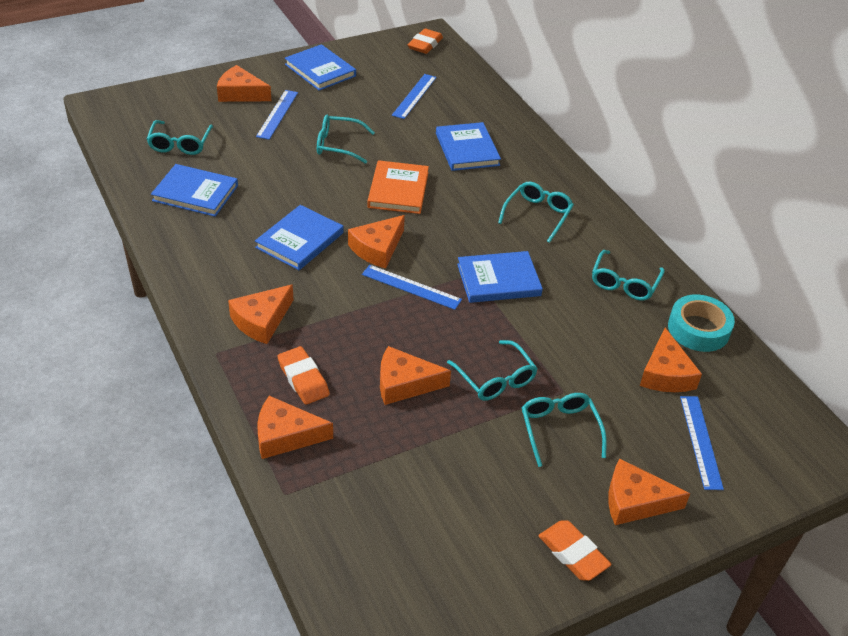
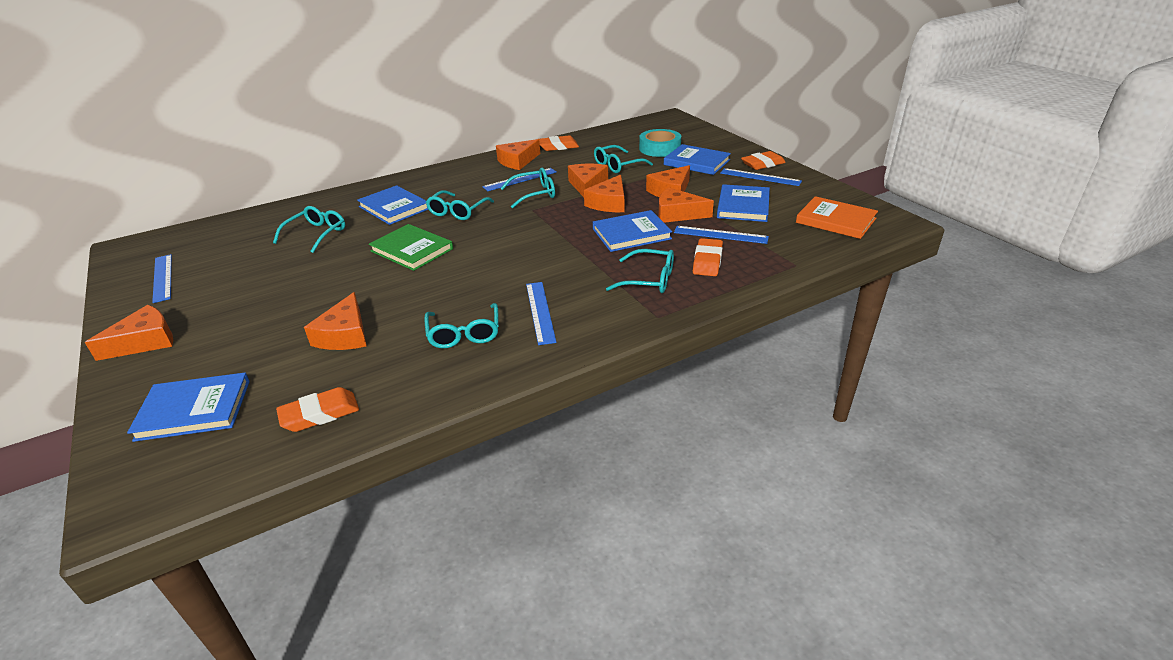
blue ruler: [256,90,298,140] [362,265,462,310] [392,74,437,119] [680,396,724,490] = 4 -> [152,254,172,303] [482,168,556,191] [526,282,556,345] [674,226,769,244] [720,168,802,186] = 5
green book: none = 0 -> [369,224,453,271] = 1
orange eraser: [278,346,330,405] [408,28,443,54] [538,520,611,581] = 3 -> [276,387,359,432] [539,135,579,151] [693,238,723,276] [741,151,786,170] = 4

